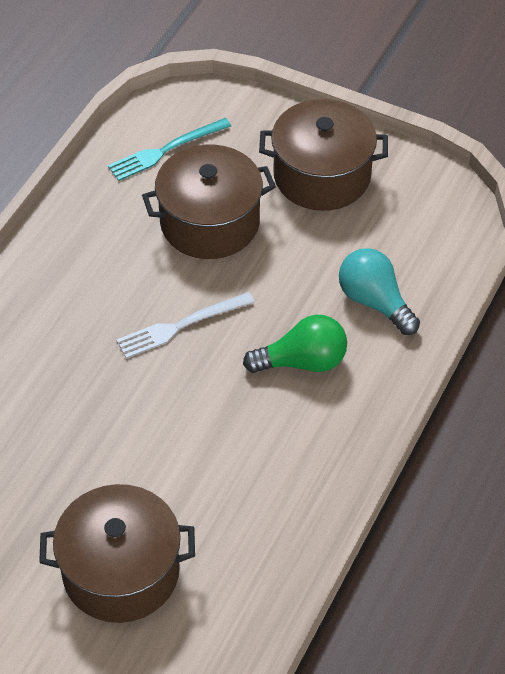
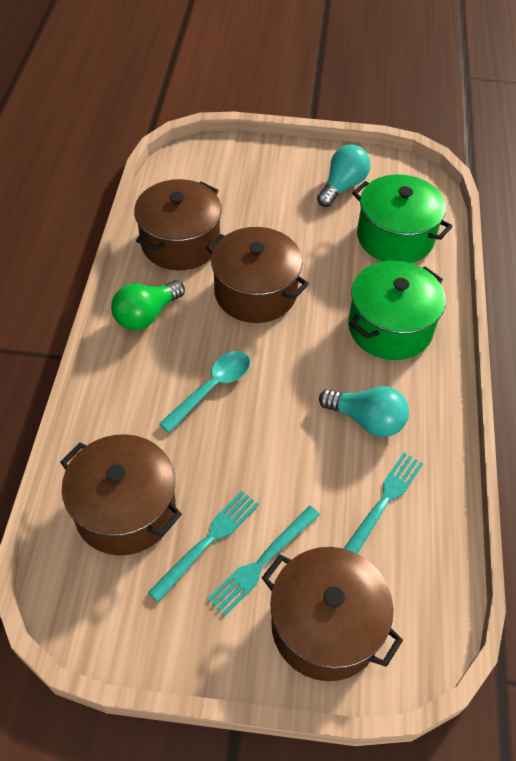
brown pot: [39,484,195,623] [142,145,276,259] [259,99,388,211] = 3 -> [60,434,182,555] [134,179,222,270] [206,227,309,323] [262,547,403,681] = 4
green pot: none = 0 -> [348,261,446,360] [352,175,453,263] = 2
turquoise fork: [108,118,231,181] = 1 -> [148,491,259,602] [207,506,320,616] [344,453,423,554] = 3
turquoise light bulb: [339,248,420,335] = 1 -> [317,145,371,207] [319,386,409,437] = 2
turquoise spoon: none = 0 -> [159,351,250,433] = 1
white fork: [116,292,255,359] = 1 -> none = 0

